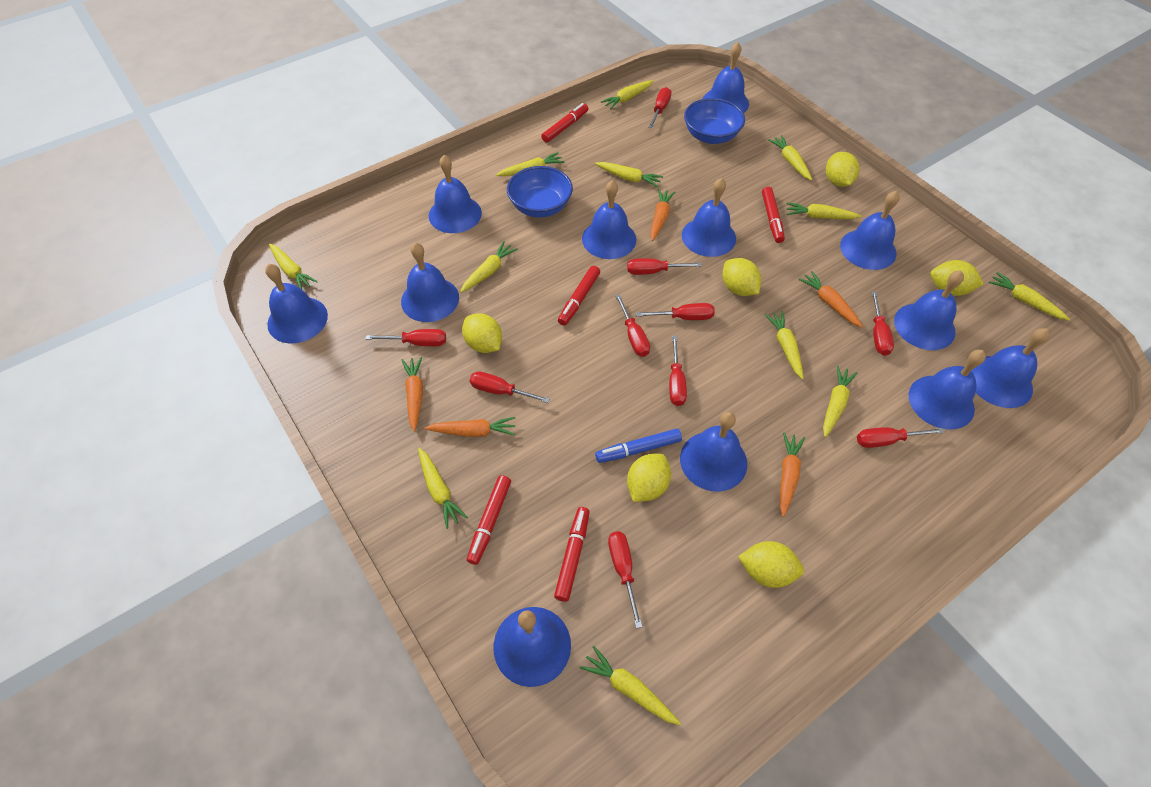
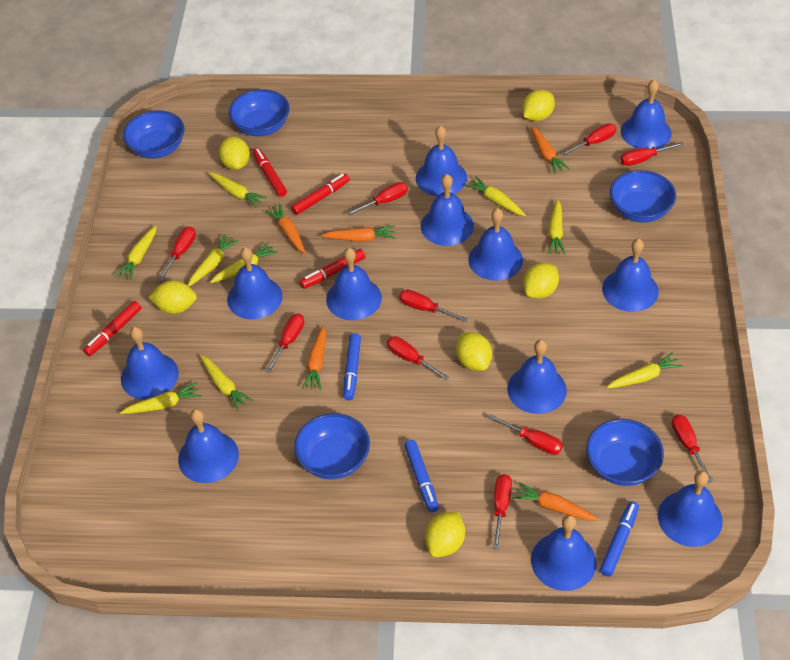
blue bowl: [507,166,573,217] [684,98,745,144] = 2 -> [123,110,185,159] [229,89,290,136] [294,413,370,480] [586,419,664,486] [610,170,676,223] = 5
blue marker: [595,429,682,463] = 1 -> [343,333,361,400] [404,440,439,513] [600,501,639,577] = 3
red marker: [467,475,511,565] [541,103,588,143] [554,507,590,602] [558,266,600,326] [762,187,785,243] = 5 -> [83,301,141,356] [253,148,287,197] [291,174,350,215] [300,249,365,289] = 4
yellow carrot: [269,244,318,289] [418,448,468,529] [460,241,518,293] [496,152,564,176] [580,646,681,725] [595,162,663,188] [601,80,653,110] [765,311,804,380] [768,135,812,181] [786,203,862,219] [823,365,858,437] [988,272,1070,320] = 12 -> [115,225,157,280] [120,382,202,414] [188,234,239,287] [200,355,253,411] [209,173,267,208] [210,242,278,283] [465,176,526,216] [547,199,565,255] [606,353,682,389] = 9

